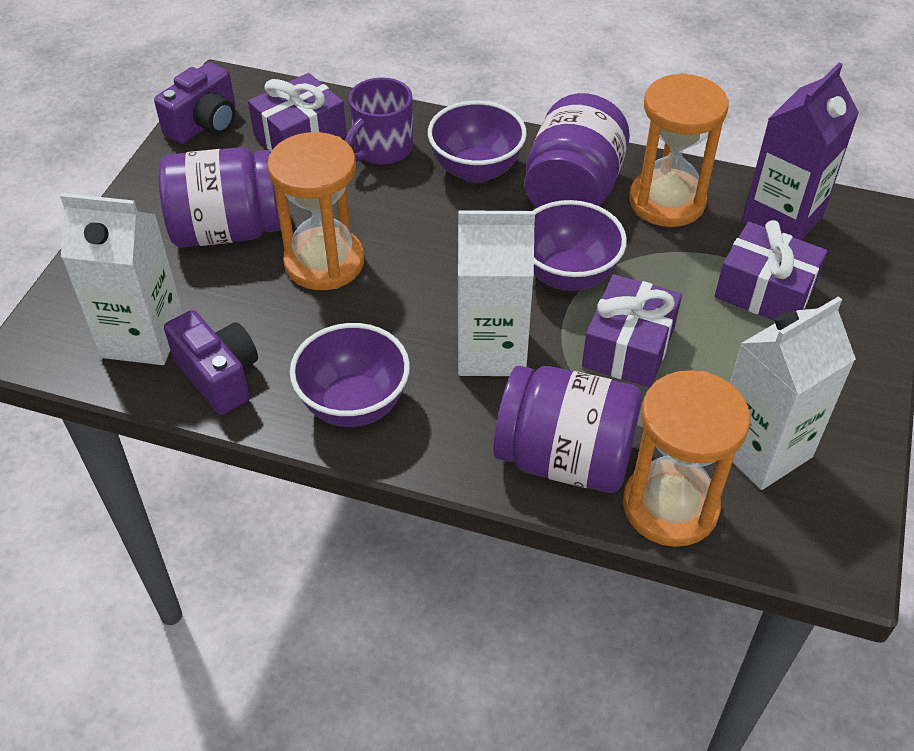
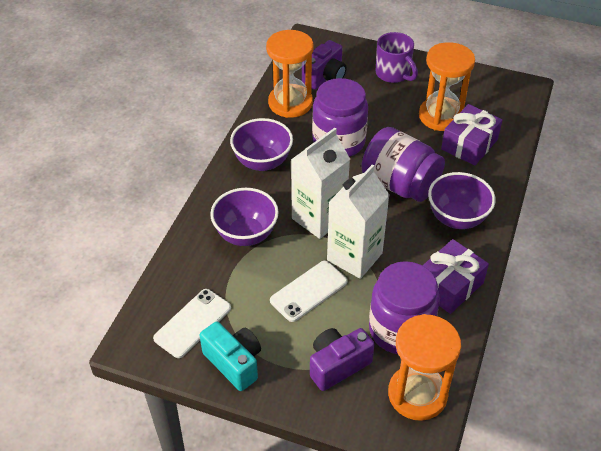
purple carton: [742,63,859,240] = 1 -> none = 0
purple gift: [248,73,347,152] [582,274,682,388] [715,220,828,320] = 3 -> [422,239,489,314] [441,104,502,166] = 2
turquoise camera: none = 0 -> [200,322,261,391] = 1
white carton: [60,193,183,365] [457,210,535,376] [730,296,856,490] = 3 -> [291,128,350,239] [327,165,389,279] = 2
white phone: none = 0 -> [153,289,231,358] [270,261,348,322] = 2

